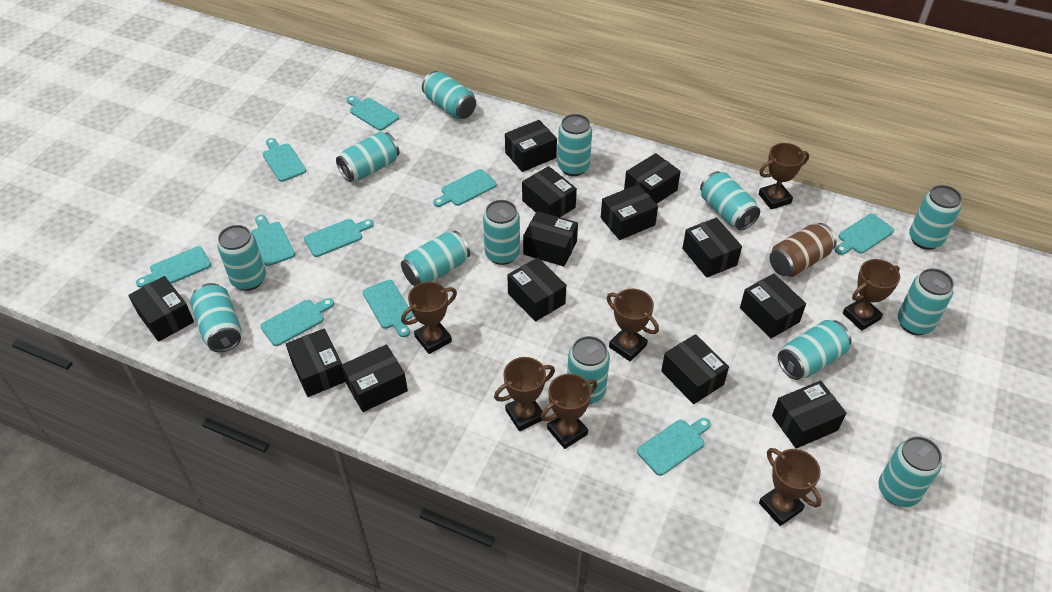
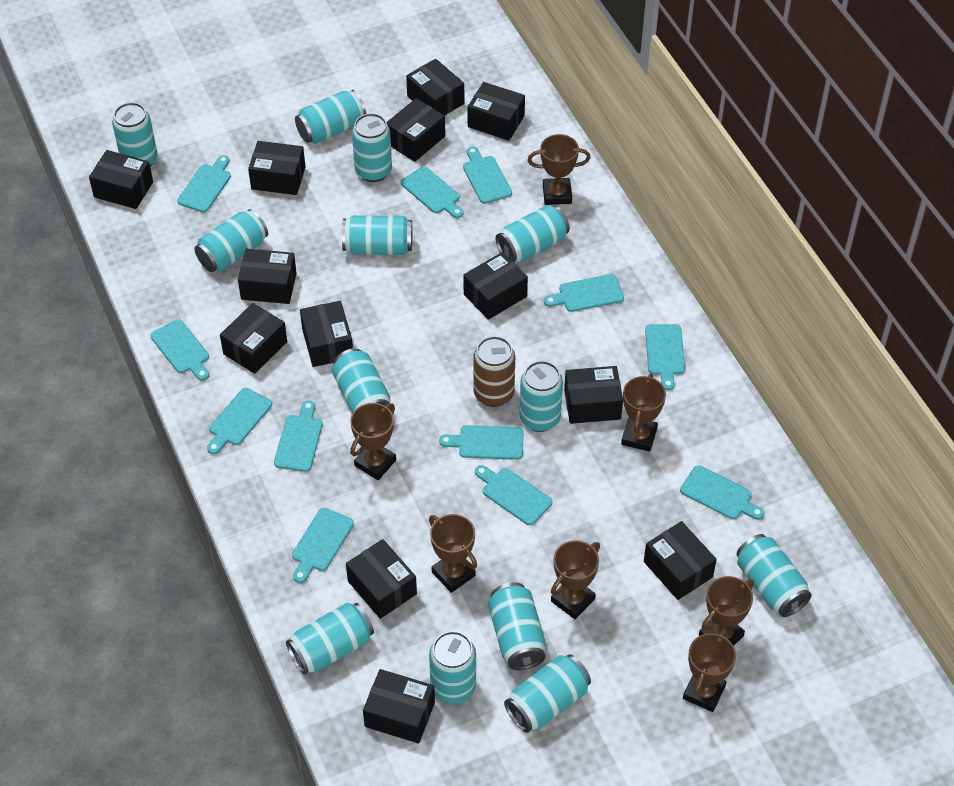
turquoise cutting board: [136,246,211,288] [251,215,295,266] [260,298,334,346] [263,138,306,182] [304,219,374,257] [346,96,399,131] [363,280,413,337] [433,169,496,207] [637,418,711,476] [835,214,894,255] = 10 -> [150,319,209,381] [177,155,231,212] [207,388,272,454] [274,400,323,472] [292,508,354,583] [401,166,464,218] [439,425,524,460] [463,146,512,204] [475,465,552,525] [544,274,624,312] [645,324,685,391] [680,465,764,520] = 12

